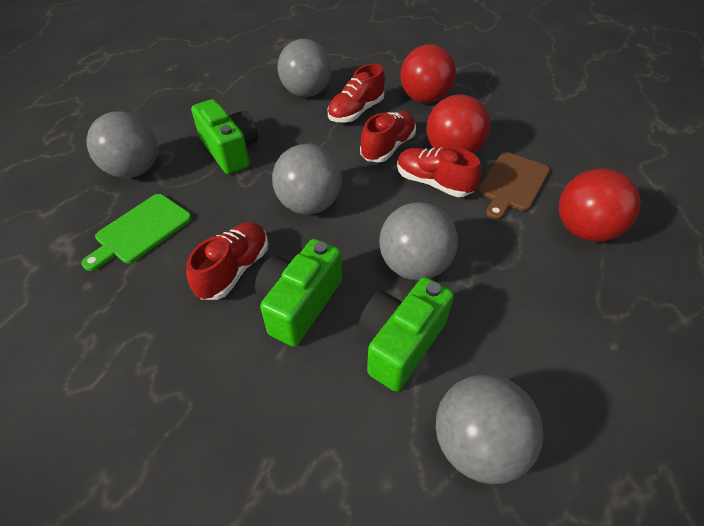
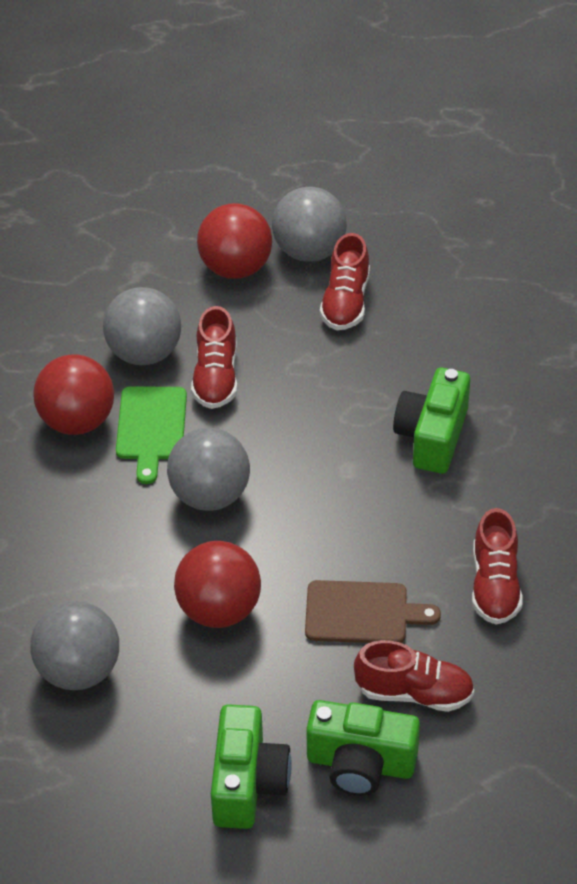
grey ball: [86,111,158,178] [272,144,342,214] [278,39,332,97] [379,202,458,280] [436,374,543,484] = 5 -> [30,601,119,690] [103,287,181,365] [167,428,250,511] [272,187,347,262] = 4

